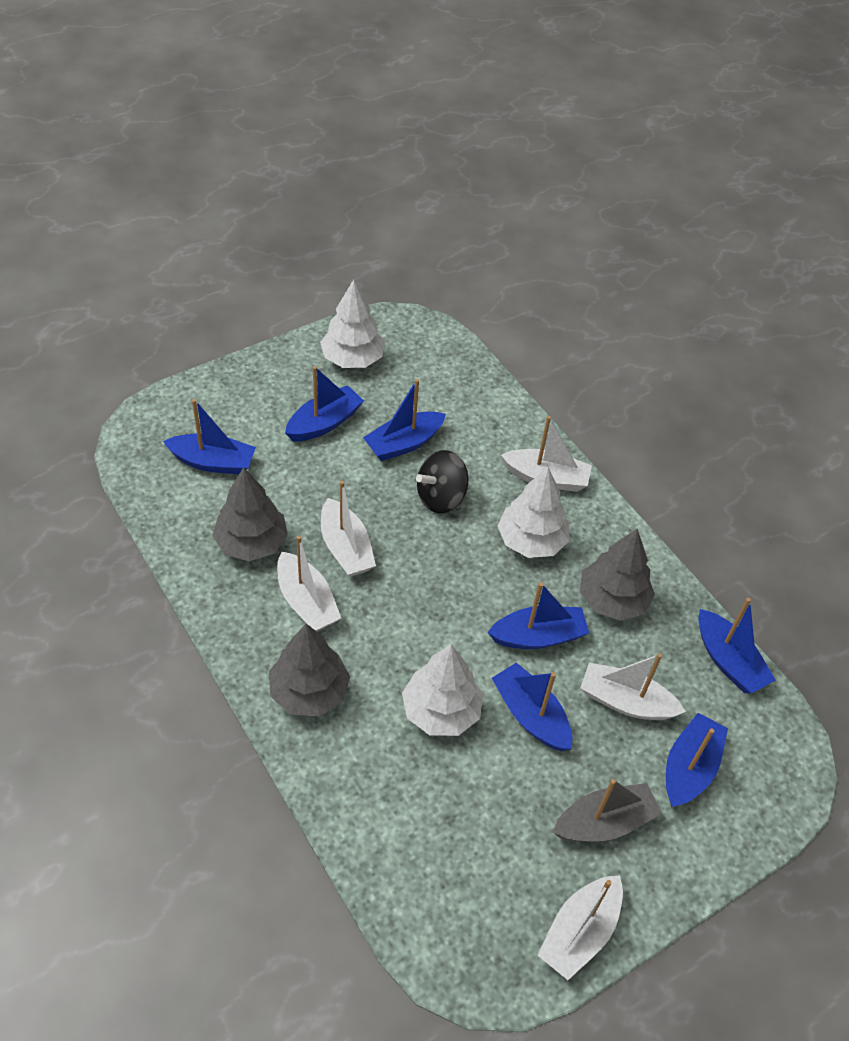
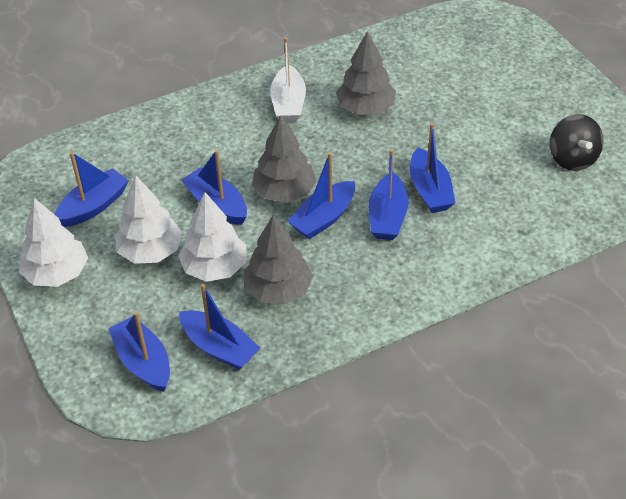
grey boat: [553,779,662,841] = 1 -> none = 0
white boat: [277,536,341,631] [321,481,376,577] [501,416,592,492] [538,875,623,980] [580,653,686,720] = 5 -> [270,37,306,122] = 1

